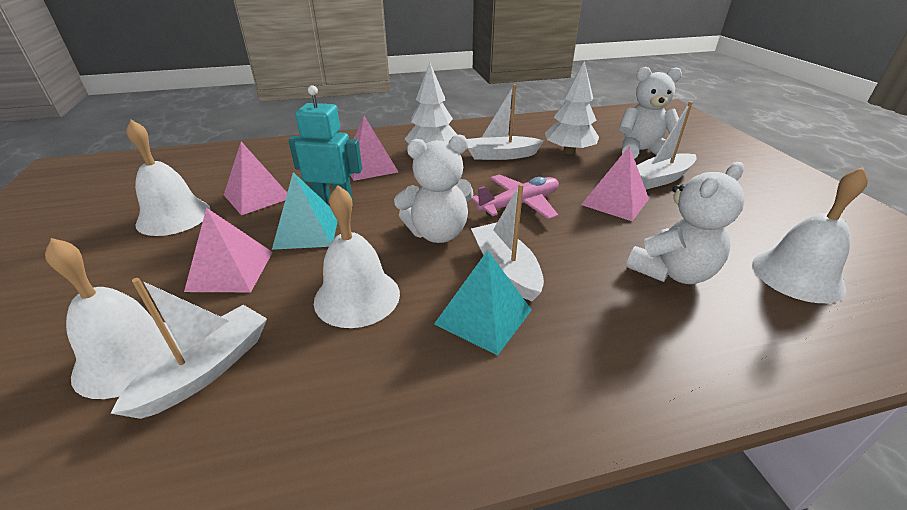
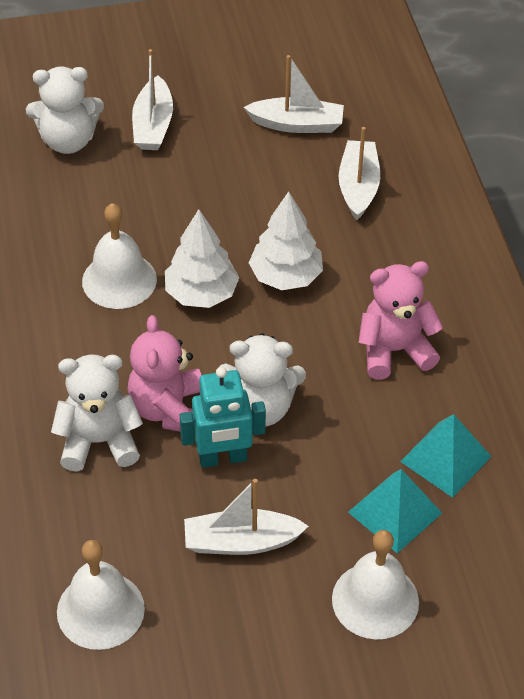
pink plane: [471,174,559,220] = 1 -> none = 0
pink pyramid: [184,208,273,292] [224,141,287,215] [351,116,398,181] [581,146,649,221] = 4 -> none = 0
pink teddy bear: none = 0 -> [128,315,201,432] [358,261,443,380] = 2
white bell: [45,238,176,399] [126,120,211,236] [314,185,400,328] [752,167,868,303] = 4 -> [57,540,145,650] [82,203,157,309] [332,530,419,639] = 3

